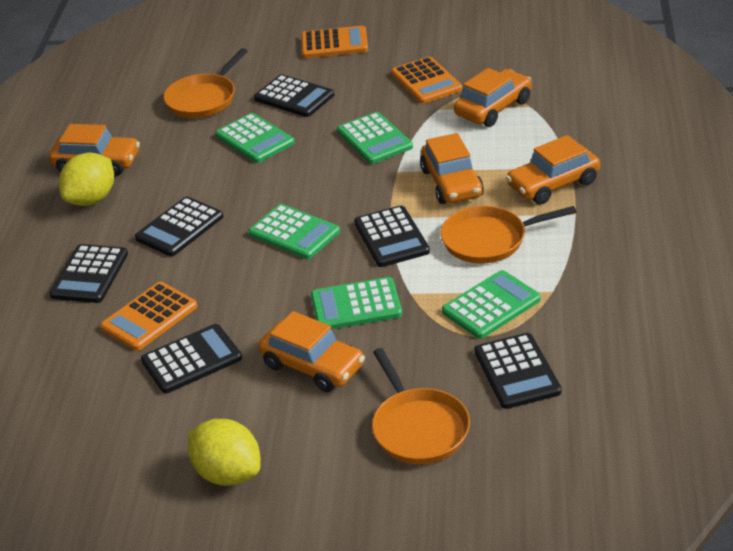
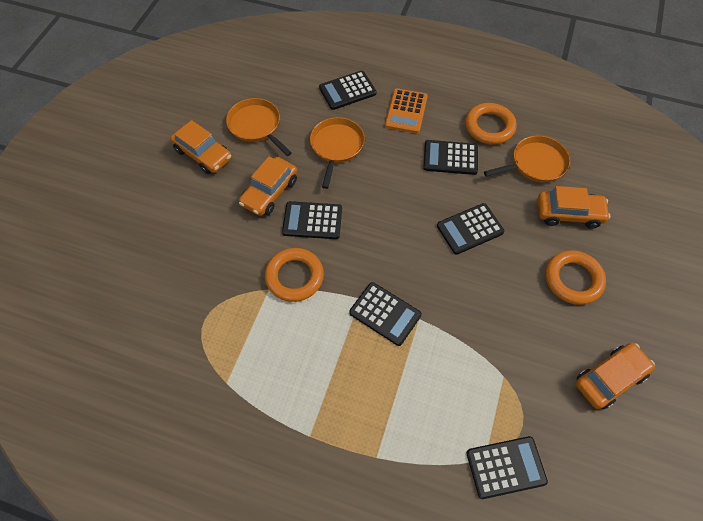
green calculator: [215,113,295,163] [248,204,340,259] [311,277,402,329] [337,112,413,164] [442,270,541,339] = 5 -> none = 0
orange calculator: [100,282,197,351] [301,26,368,58] [391,57,462,104] = 3 -> [385,88,428,133] = 1
orange car: [49,124,140,176] [258,311,365,392] [420,133,484,204] [454,68,532,127] [506,135,600,205] = 5 -> [170,120,232,174] [239,156,297,216] [538,186,610,229] [576,343,655,410] = 4
orange ring: none = 0 -> [265,248,324,302] [465,103,517,145] [546,250,606,305] = 3
yellow lemon: [59,152,114,206] [188,419,261,486] = 2 -> none = 0

